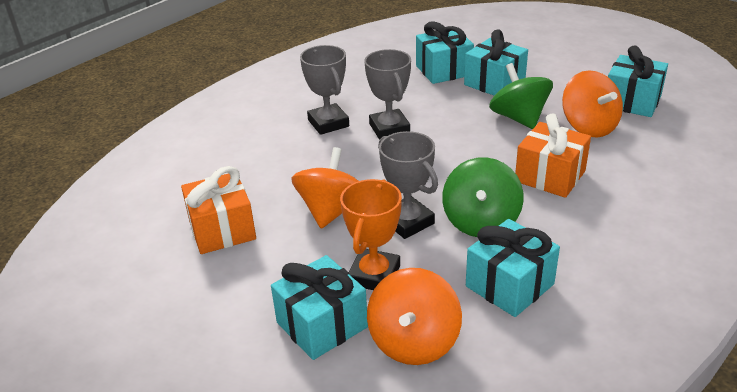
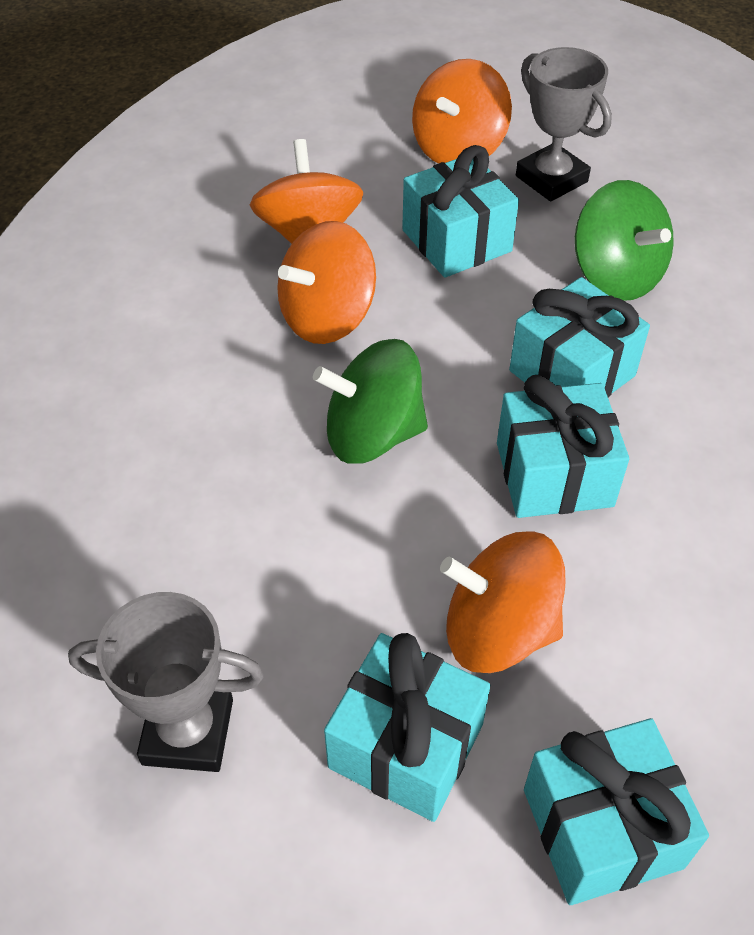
grey trophy: [300,45,349,135] [364,49,411,140] [378,131,438,239] = 3 -> [68,592,264,772] [516,47,612,202] = 2
orange gift: [181,166,256,254] [515,113,591,198] = 2 -> none = 0
orange spinning top: [292,147,358,228] [367,268,462,365] [562,70,623,137] = 3 -> [250,139,363,244] [277,221,376,344] [412,59,512,164] [440,531,566,673] = 4
orange trophy: [340,179,402,290] = 1 -> none = 0

